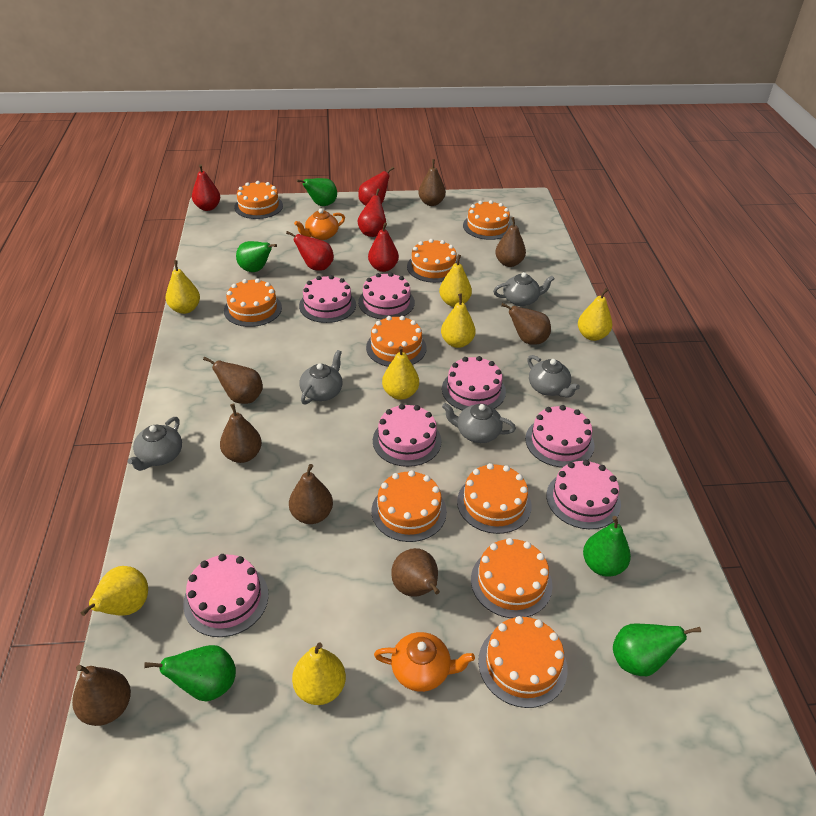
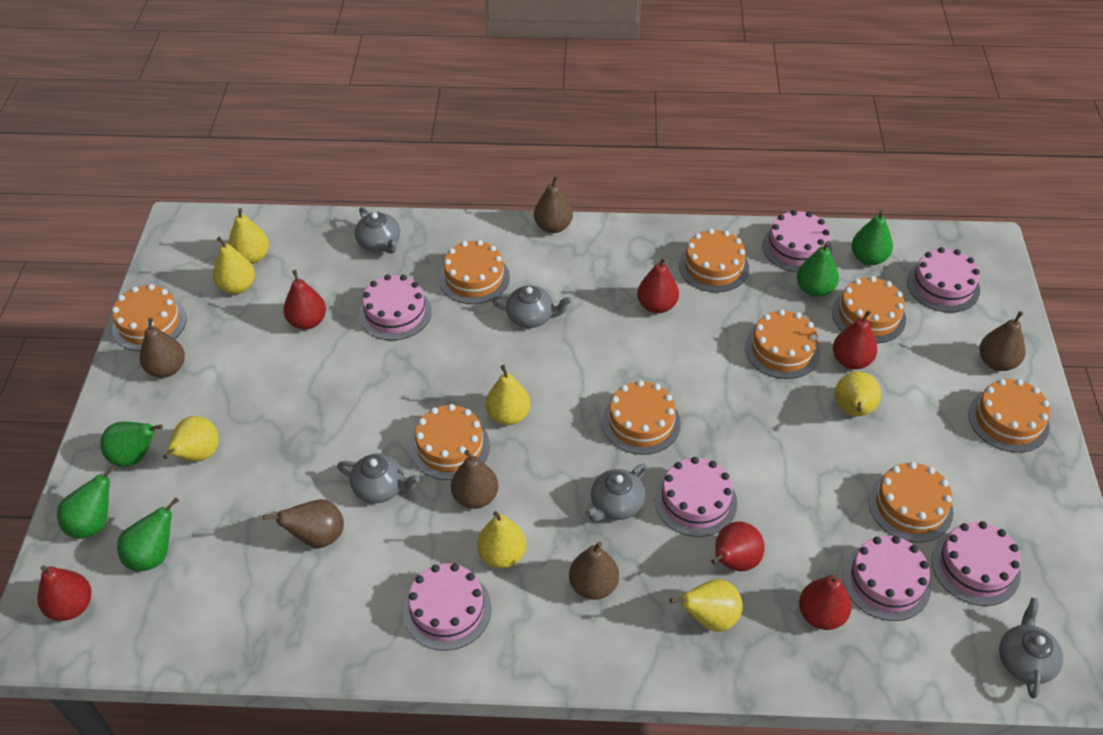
brown pear: [72,665,131,726] [203,357,263,404] [220,404,262,463] [289,464,333,524] [391,548,440,597] [418,159,446,206] [495,217,526,267] [501,303,551,345] = 8 -> [140,318,185,378] [263,499,344,548] [451,450,498,509] [534,175,573,233] [569,541,619,600] [979,311,1026,371] = 6
orange teapot: [294,209,345,240] [374,632,475,692] = 2 -> none = 0
red pear: [192,164,220,211] [286,231,334,271] [357,189,386,237] [358,167,394,206] [368,222,399,272] = 5 -> [37,565,91,621] [283,270,326,330] [637,257,679,313] [711,521,765,571] [799,574,852,630] [833,310,877,369] = 6

